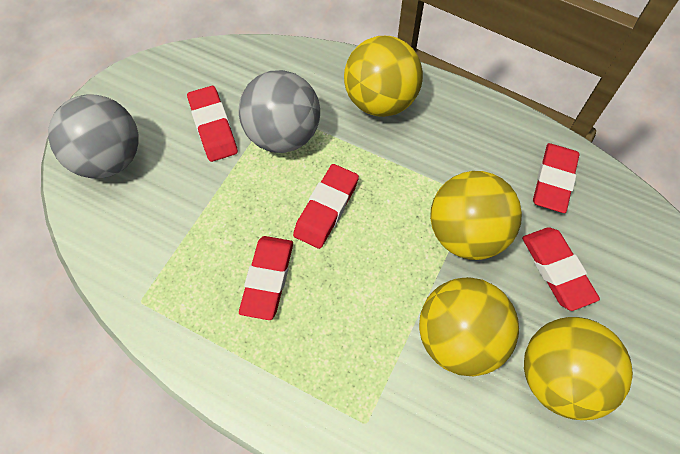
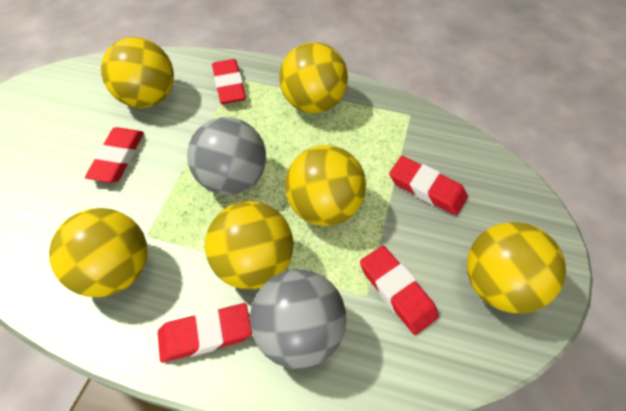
yellow ball: [344,36,423,117] [419,277,519,376] [430,171,522,260] [524,317,633,420] = 4 -> [49,208,148,297] [101,37,174,108] [205,201,293,289] [279,42,348,113] [285,145,366,226] [467,222,566,313] = 6

